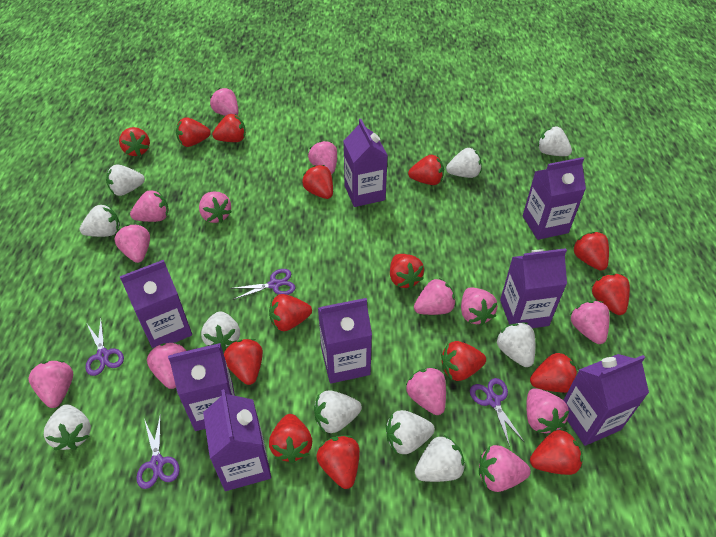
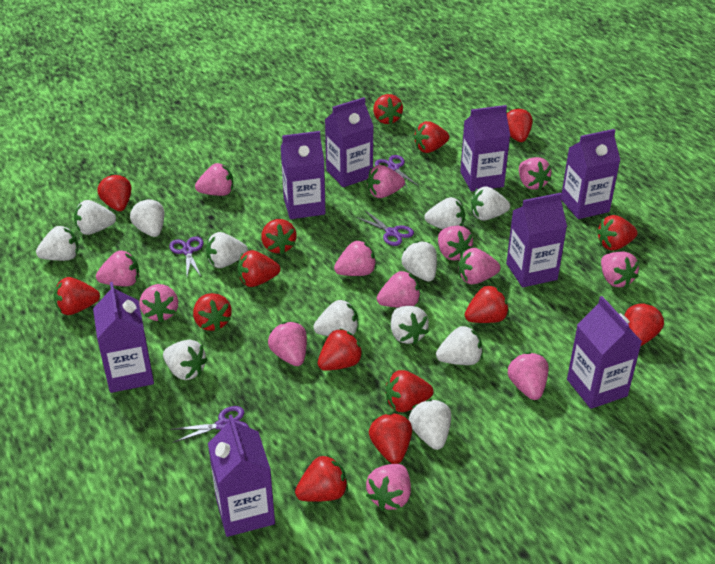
white strawberry: [44,404,91,450] [80,204,120,237] [106,164,145,196] [201,311,240,352] [314,390,362,433] [386,410,435,454] [415,435,465,482] [446,148,482,178] [496,322,535,367] [538,126,572,156] = 10 -> [36,226,79,261] [74,200,116,235] [130,199,165,237] [163,340,208,380] [206,232,248,268] [313,300,358,336] [391,306,429,344] [401,241,437,281] [409,399,451,450] [425,197,465,229] [436,325,483,365] [471,186,510,221] = 12

